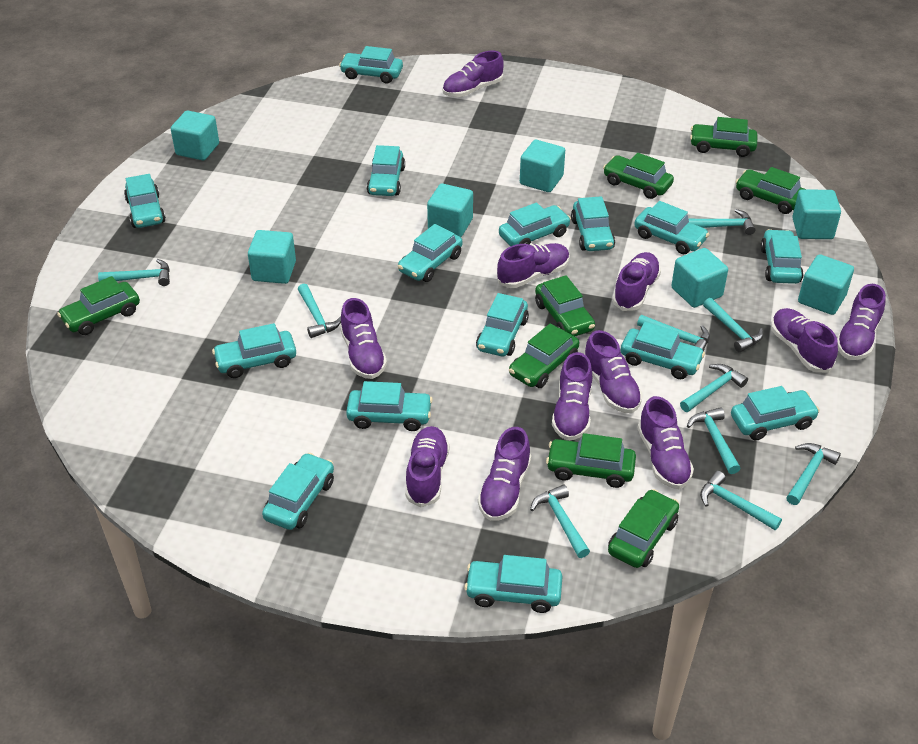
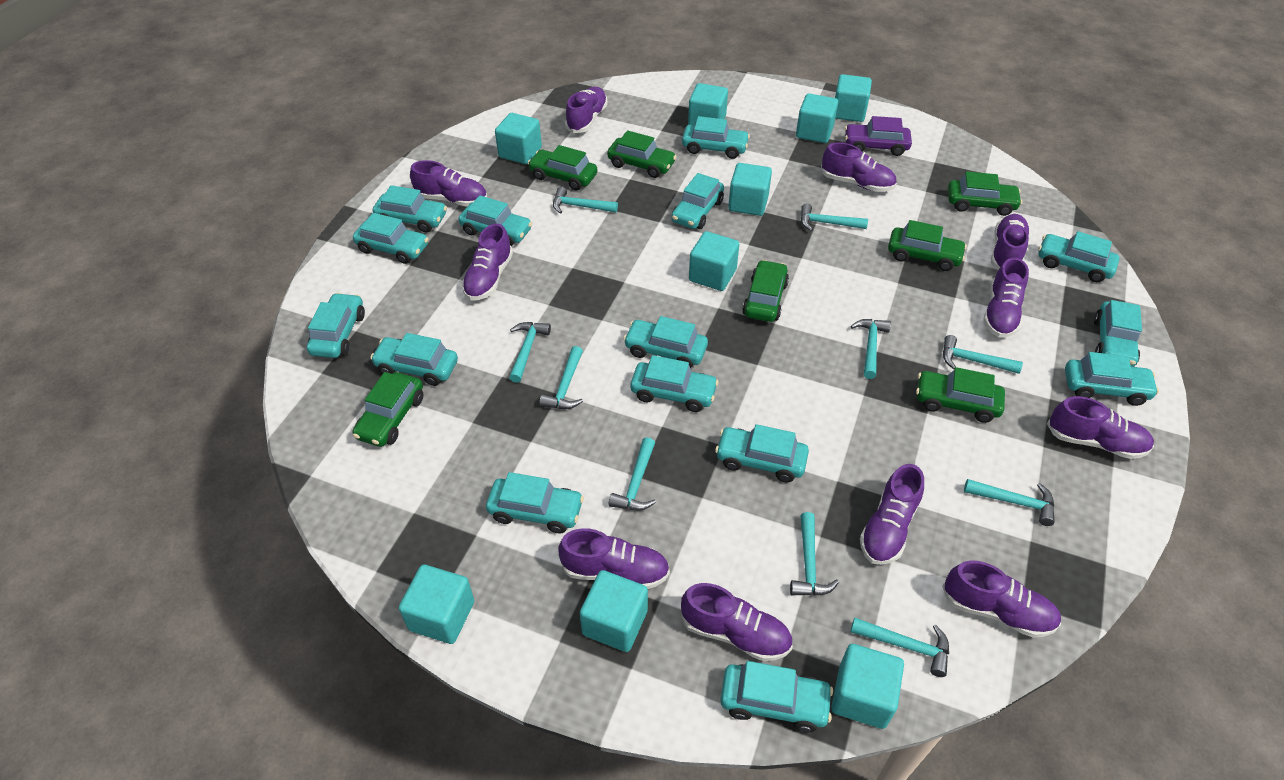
green car: [57,276,140,335] [509,323,579,388] [535,275,595,336] [546,433,636,488] [603,153,674,199] [608,489,679,568] [690,117,757,157] [736,167,804,214] = 8 -> [353,372,423,447] [528,145,597,190] [607,130,677,178] [742,260,789,322] [888,220,967,271] [916,367,1005,423] [948,171,1022,216] = 7
purple car: none = 0 -> [845,116,912,156] = 1
turquoise cube: [171,111,219,160] [248,230,296,284] [427,184,473,237] [520,140,565,192] [671,248,728,308] [792,189,841,239] [798,254,854,315] = 7 -> [399,565,474,644] [495,113,542,164] [580,570,648,652] [688,83,728,125] [689,231,739,291] [728,163,772,216] [796,93,838,143] [831,644,904,729] [835,74,872,122] = 9

